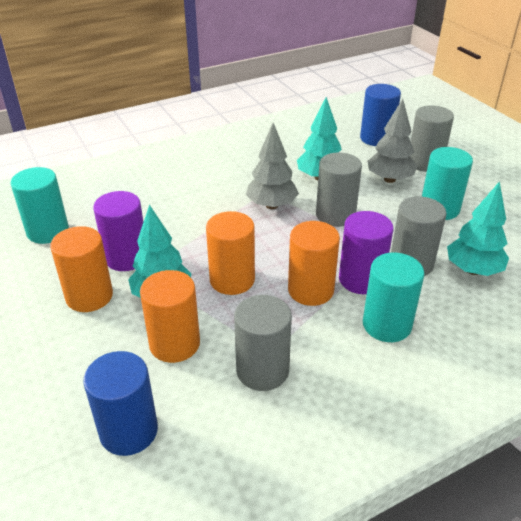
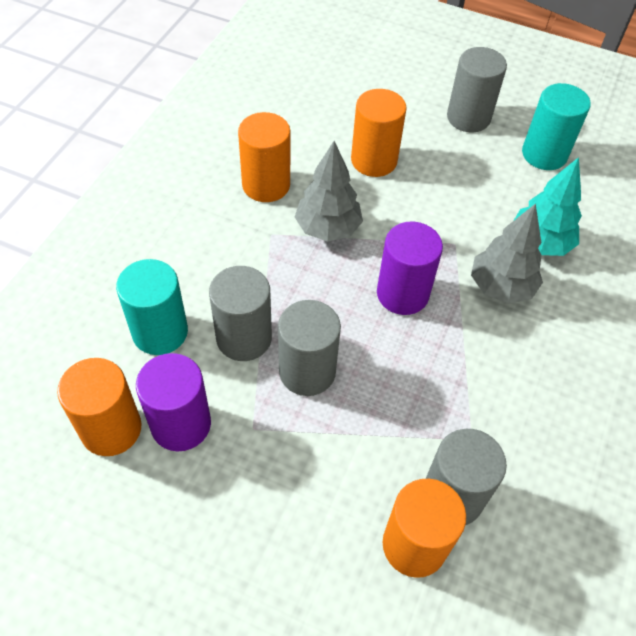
blue cylinder: [83,351,158,456] [360,84,401,146] = 2 -> none = 0
turquoise cylinder: [11,167,69,244] [363,253,424,342] [422,147,473,220] = 3 -> [116,259,188,355] [522,83,591,170] = 2
turquoise tree: [128,205,192,298] [297,97,342,180] [447,181,509,276] = 3 -> [514,157,582,256] = 1

